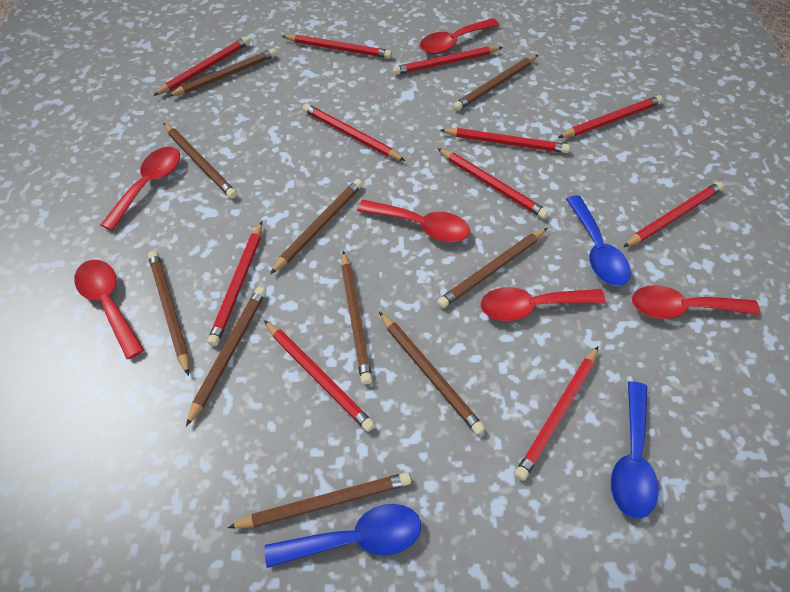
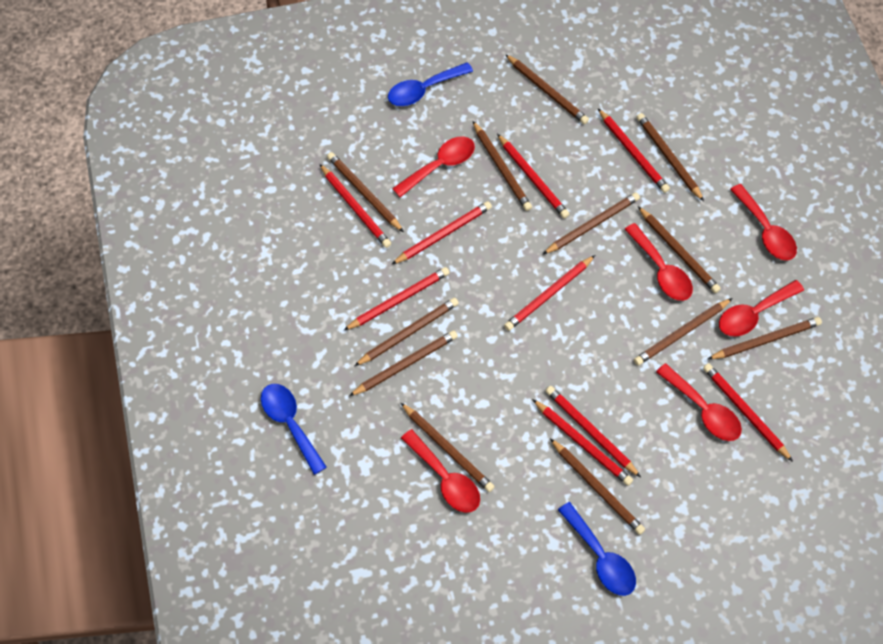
brown pencil: [148,251,189,376] [163,123,237,199] [168,48,277,97] [186,287,266,427] [227,472,411,528] [270,179,363,274] [341,251,373,384] [379,312,485,435] [437,228,547,308] [453,55,538,111] = 10 -> [327,152,404,232] [349,330,458,396] [354,298,459,366] [400,402,495,492] [473,121,532,211] [505,54,589,124] [542,192,640,255] [550,438,645,535] [634,298,733,366] [637,113,704,201] [638,206,721,293] [708,317,822,359] = 12
red pencil: [153,36,250,96] [207,222,262,346] [264,320,375,432] [282,34,392,59] [303,104,405,161] [393,46,503,75] [437,148,549,219] [440,128,570,153] [515,346,599,481] [558,95,663,138] [623,182,724,247] = 11 -> [320,164,391,248] [344,267,450,330] [391,201,492,265] [497,134,569,218] [504,255,595,331] [532,399,633,486] [546,386,641,477] [598,109,670,193] [703,363,793,462] = 9

